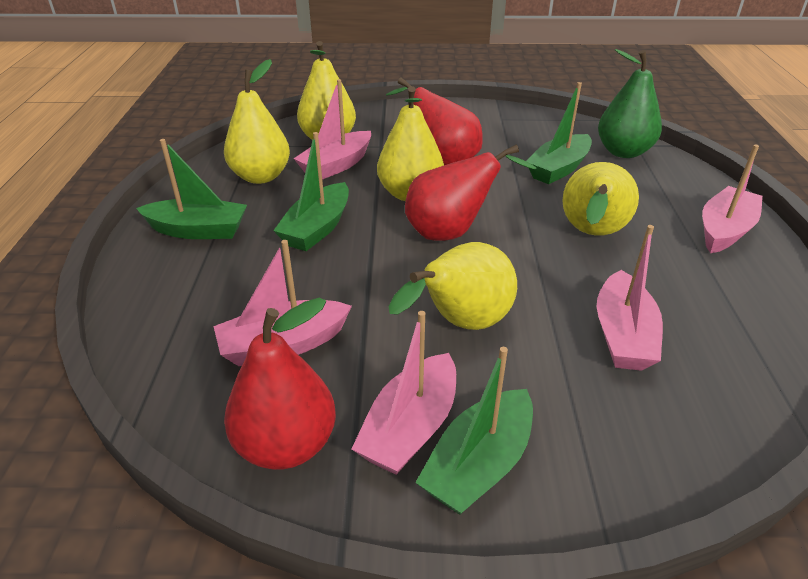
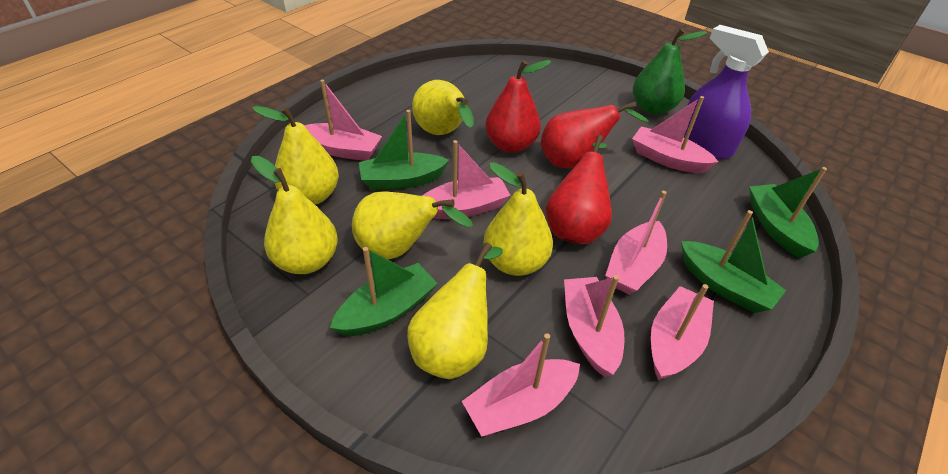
pink boat: [213,240,352,366] [294,79,371,179] [351,311,456,475] [597,225,663,371] [702,144,763,253] = 5 -> [304,80,382,161] [422,140,511,219] [462,333,580,437] [564,275,625,377] [605,191,667,295] [632,96,718,173] [651,284,714,380] = 7
purple spray bottle: none = 0 -> [683,25,769,159] = 1
yellow pear: [224,59,290,184] [297,41,356,140] [377,86,444,201] [388,242,517,330] [562,162,639,236] = 5 -> [251,156,338,274] [252,106,339,205] [352,191,473,259] [407,243,503,379] [412,80,474,135] [483,162,553,276] = 6

